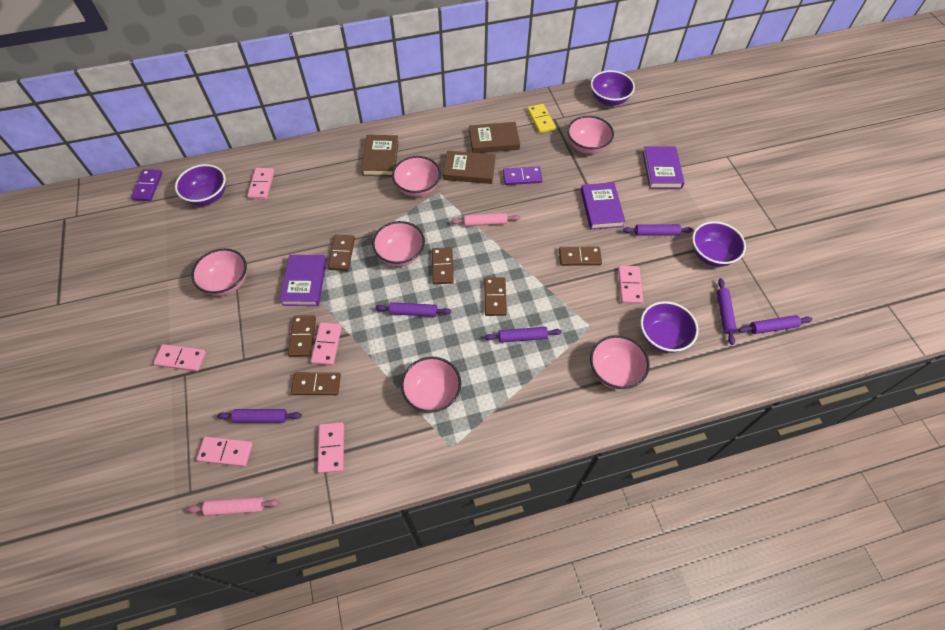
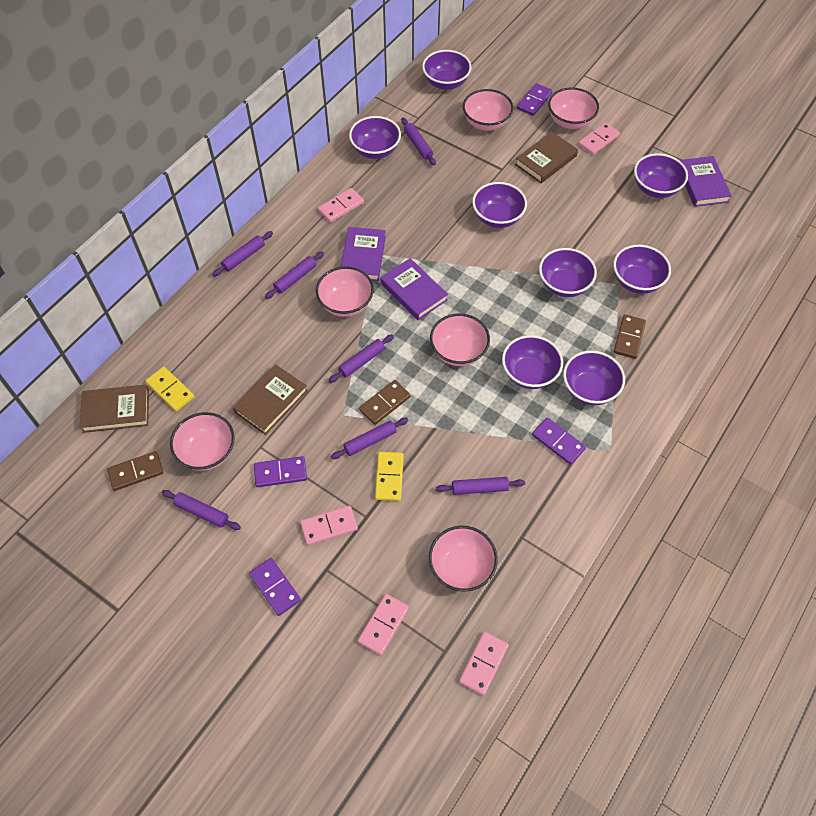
brown domino: [288,315,316,357] [291,372,341,395] [328,235,355,271] [432,247,454,284] [484,277,507,316] [559,247,602,266] = 6 -> [107,451,163,491] [359,380,411,425] [613,314,646,359] = 3
pink domino: [153,344,206,371] [197,437,253,467] [247,168,275,199] [311,322,342,365] [317,422,344,473] [618,266,643,304] = 6 -> [300,506,358,545] [318,188,364,222] [358,594,409,655] [459,632,509,696] [578,122,620,155] = 5
pink rolling pin: [187,497,280,516] [451,213,520,226] = 2 -> none = 0
purple bowl: [175,164,226,206] [591,70,635,106] [641,301,699,353] [692,221,746,267] = 4 -> [349,116,401,159] [422,50,472,90] [472,182,527,228] [502,335,563,389] [539,248,597,297] [563,351,625,405] [613,245,671,294] [634,153,688,198] = 8
purple domino: [131,169,163,201] [503,167,542,185] = 2 -> [249,558,301,616] [254,456,307,487] [517,83,552,116] [532,418,586,465] = 4
purple rolling pin: [217,409,302,423] [375,302,451,317] [484,327,562,343] [623,224,693,236] [717,278,737,345] [738,315,812,334] = 6 -> [162,490,241,530] [212,231,273,276] [265,251,324,299] [329,334,394,383] [331,418,409,459] [401,118,436,165] [436,477,525,495] = 7
yellow domino: [527,104,556,133] = 1 -> [146,367,194,411] [375,452,404,501] = 2

